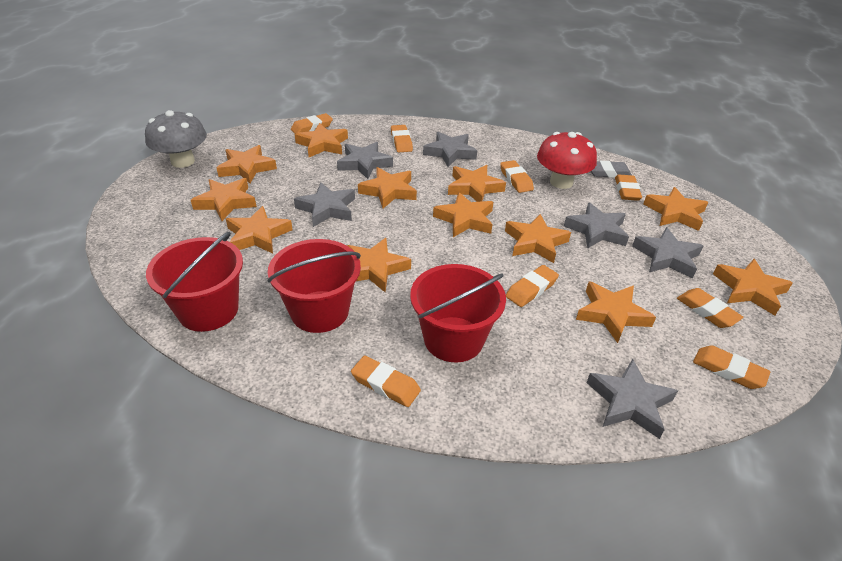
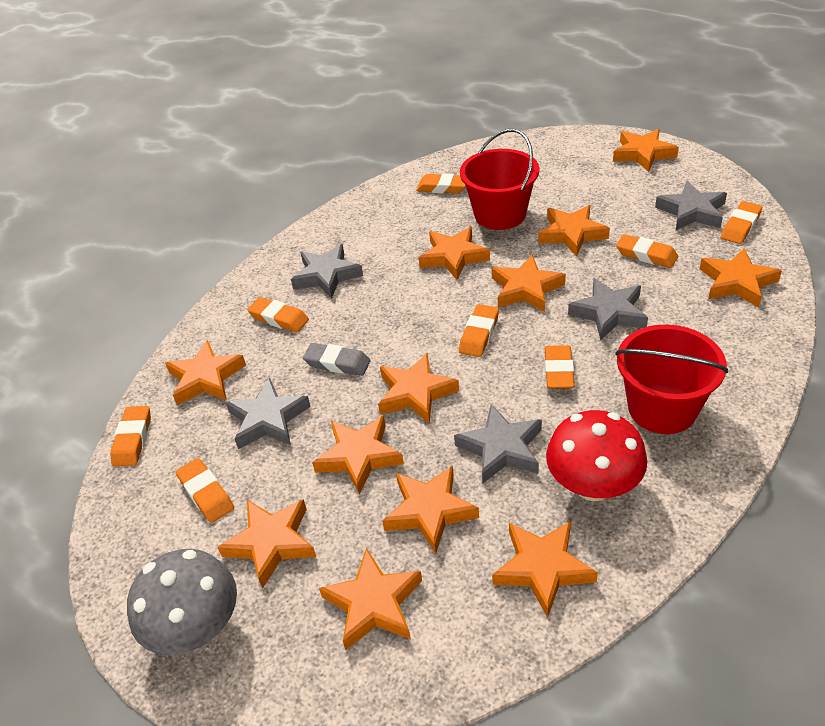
grey star: [294,182,355,227] [337,142,393,179] [423,132,477,167] [564,202,629,248] [587,359,678,439] [632,227,703,278] = 6 -> [225,378,311,449] [291,244,363,299] [454,404,542,483] [568,278,648,340] [655,181,727,230] = 5
red bucket: [146,232,243,332] [267,239,361,333] [410,264,506,362] = 3 -> [460,129,539,230] [615,325,728,434] = 2

